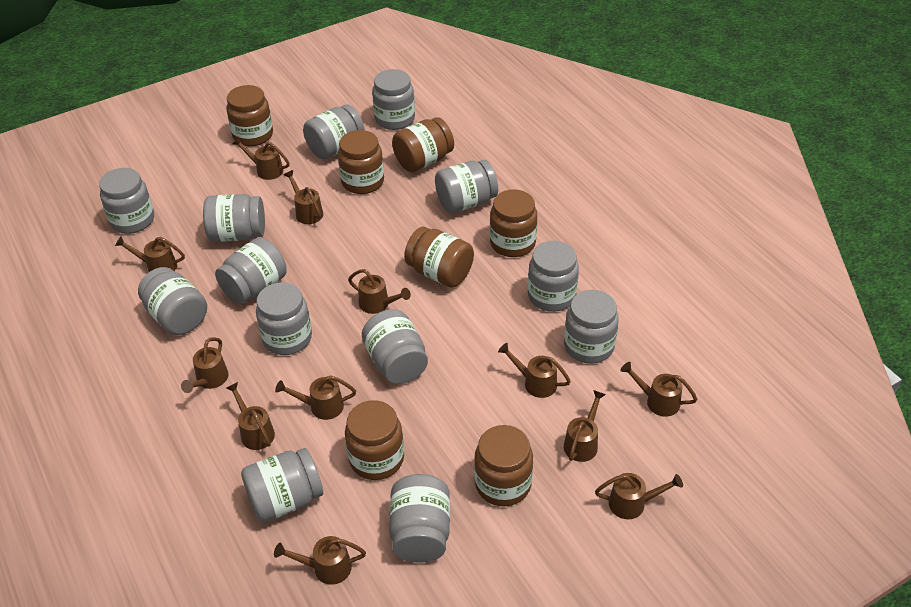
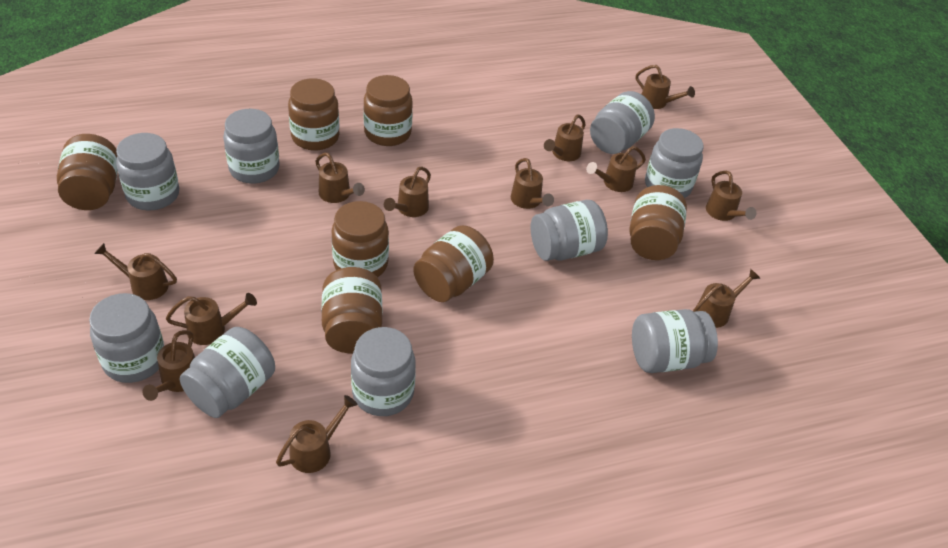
grey jar: [99,168,154,234] [138,267,207,335] [203,194,265,242] [215,238,287,304] [241,448,323,523] [256,282,312,355] [303,104,365,160] [362,309,428,384] [372,69,415,130] [389,474,450,562] [435,160,498,213] [528,241,579,312] [564,290,619,364] = 13 -> [89,293,164,383] [116,133,179,211] [180,327,275,418] [223,109,280,184] [351,327,416,416] [531,200,608,261] [590,91,655,154] [632,309,718,373] [645,128,704,198] = 9

